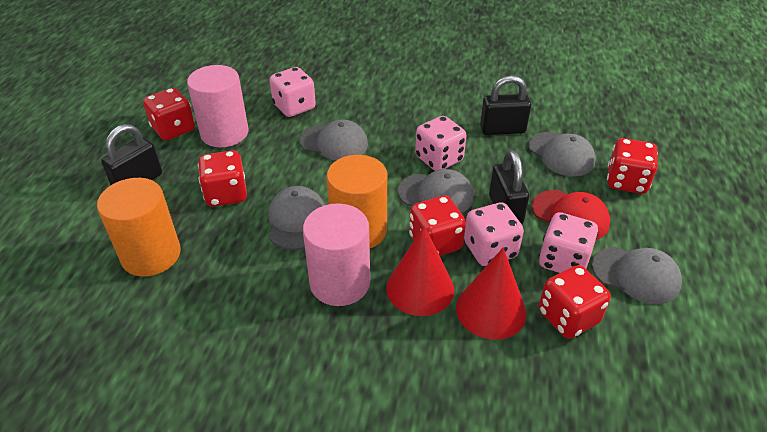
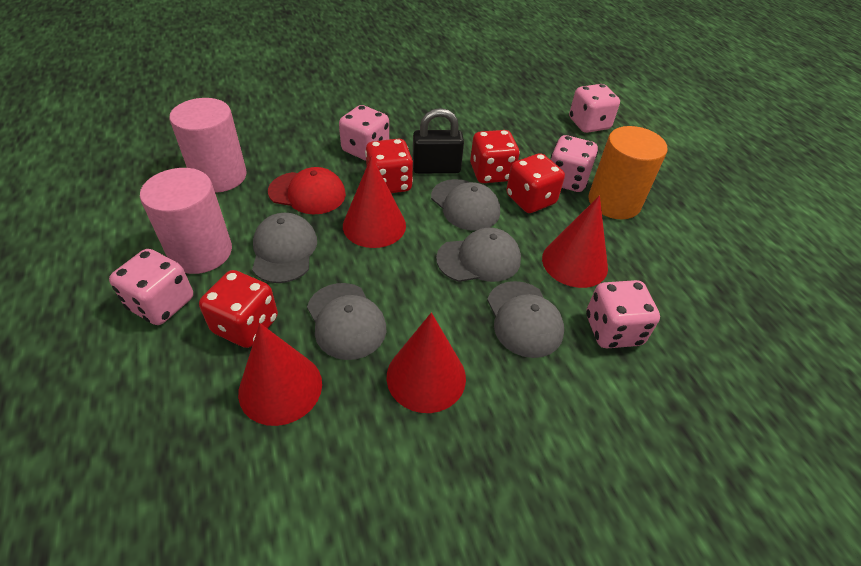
black padlock: [101,124,162,185] [480,75,531,135] [489,150,529,224] = 3 -> [412,108,464,174] = 1
orange cylinder: [97,178,181,277] [326,155,387,248] = 2 -> [588,126,668,219] = 1
pink dice: [270,67,316,117] [415,116,467,171] [464,202,524,266] [539,212,599,273] = 4 -> [109,249,193,325] [339,105,389,161] [551,135,598,192] [569,84,620,133] [586,280,660,348] = 5
red cone: [386,225,454,316] [456,248,527,340] = 2 -> [238,323,322,426] [343,156,406,248] [387,313,466,413] [542,196,608,288] = 4
red dice: [143,88,195,140] [198,150,247,207] [409,195,466,256] [539,265,611,339] [607,138,658,194] = 5 -> [199,270,278,348] [365,139,413,193] [470,130,520,183] [506,153,565,213] = 4

